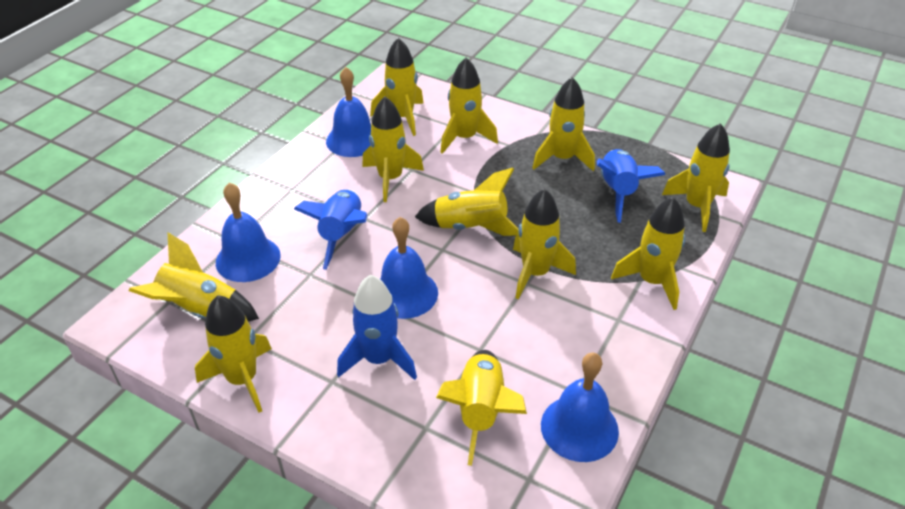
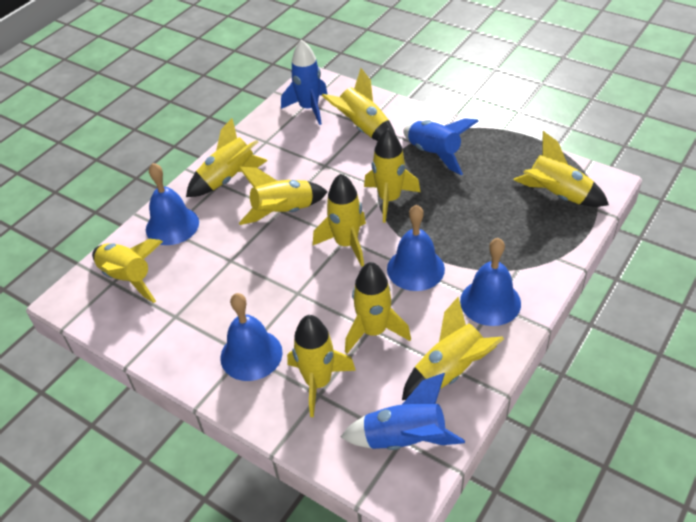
yellow rocket: [129,233,259,322] [195,295,272,413] [362,97,424,202] [370,38,424,136] [415,168,519,236] [436,350,527,466] [440,57,498,154] [513,188,576,300] [532,77,595,171] [611,197,685,310] [662,123,730,232] = 11 -> [92,239,163,303] [186,118,268,197] [239,167,328,225] [287,315,356,417] [313,174,366,267] [322,68,396,141] [345,262,411,354] [364,129,420,223] [402,297,504,400] [514,131,609,207] = 10

